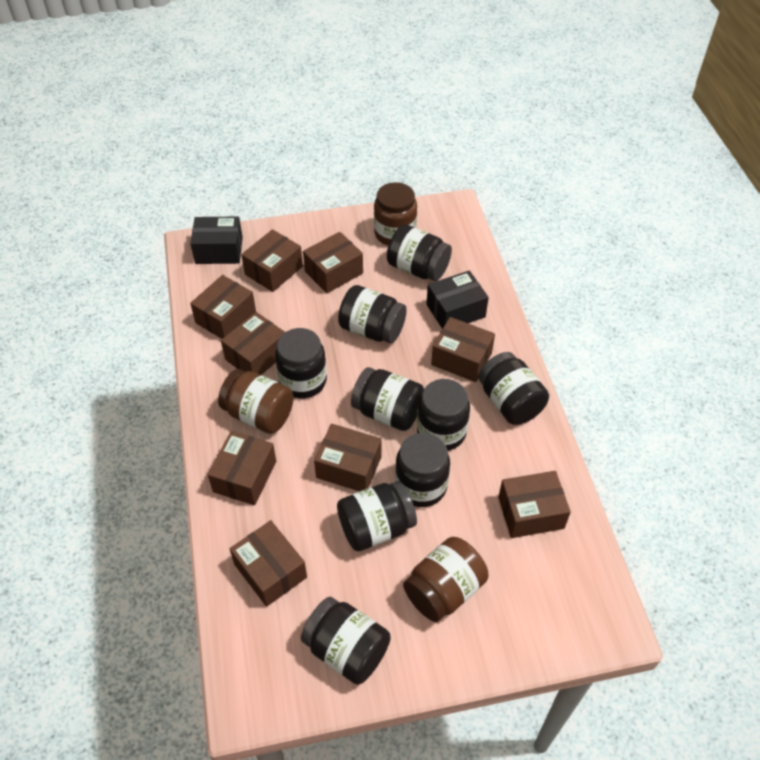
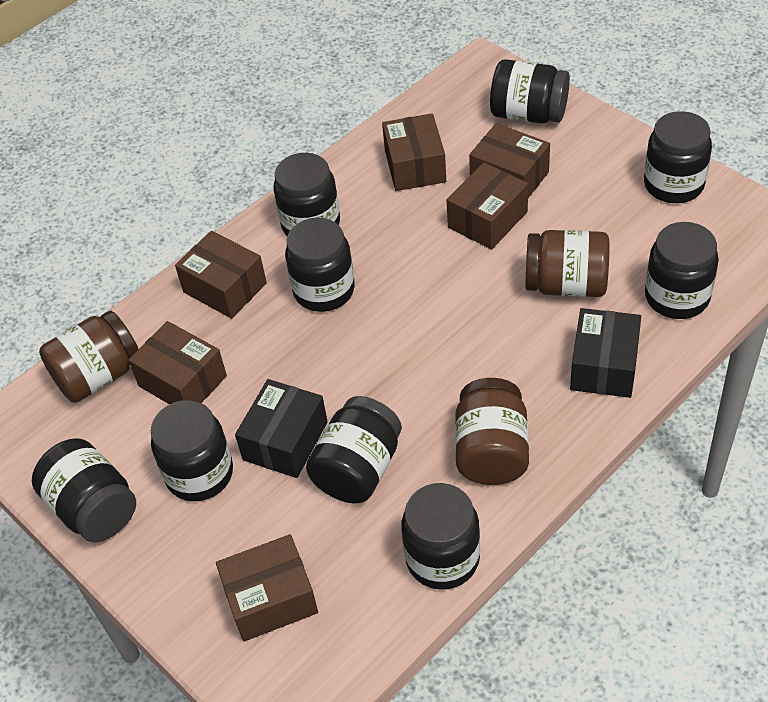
brown box: [190,275,256,339] [208,431,276,505] [221,312,285,375] [230,520,307,607] [241,229,303,292] [303,232,363,293] [314,424,382,491] [431,317,495,382] [498,471,571,538] = 9 -> [128,321,227,405] [175,231,267,319] [216,534,318,642] [382,113,446,191] [447,162,528,250] [469,123,550,198] = 6

